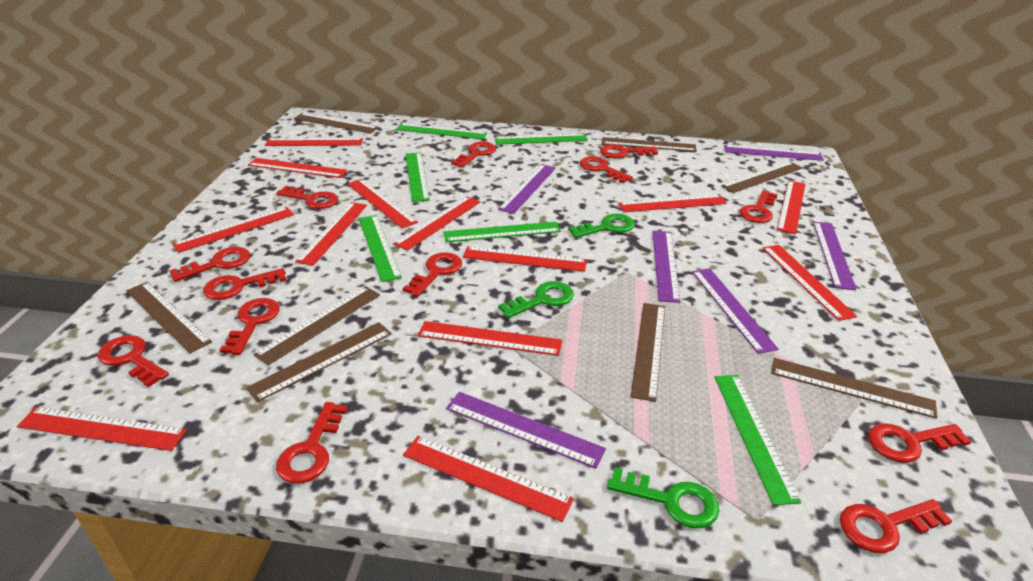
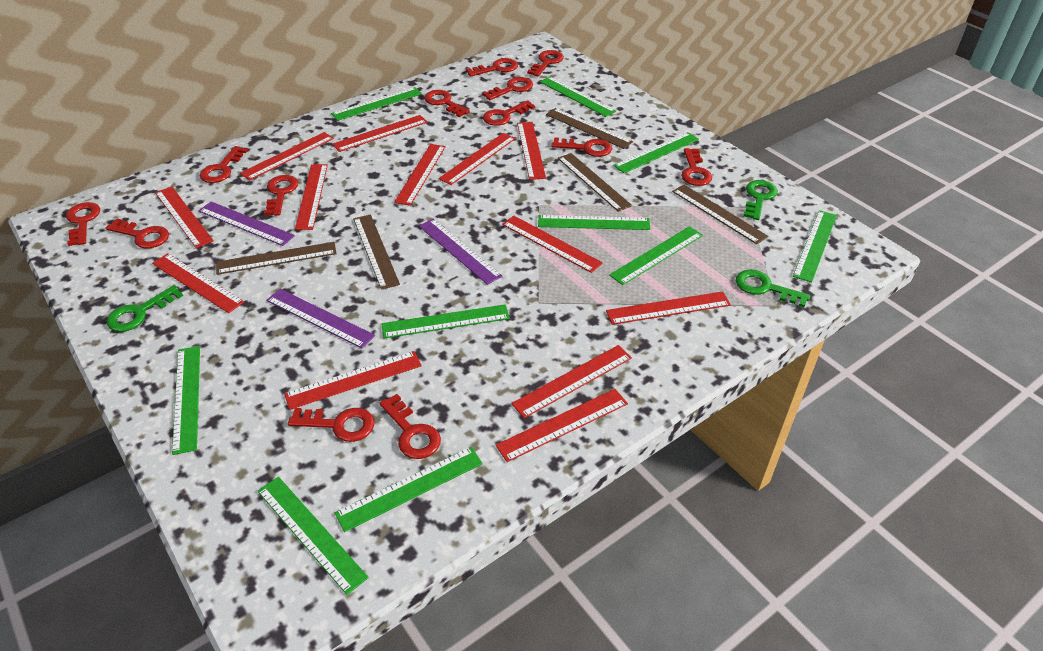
brown ruler: [126,282,212,353] [246,322,392,402] [253,286,380,365] [294,113,378,134] [602,137,697,152] [631,303,665,402] [721,162,803,193] [771,358,938,419] = 8 -> [216,242,337,275] [353,214,400,290] [546,108,633,149] [558,153,632,212] [672,185,768,244] = 5
green ruler: [359,215,402,282] [396,123,487,139] [405,152,430,202] [444,222,561,242] [495,134,588,145] [714,375,802,505] = 6 -> [172,346,200,455] [257,477,369,595] [331,87,422,121] [335,447,483,532] [382,304,510,338] [538,215,651,230] [540,77,616,117] [609,226,703,285] [613,132,699,173] [793,210,837,283] = 10
purple ruler: [446,392,606,469] [498,164,556,214] [652,231,680,303] [692,269,779,354] [724,145,824,161] [813,222,857,290] = 6 -> [198,201,295,246] [266,289,375,348] [419,219,502,285] = 3

